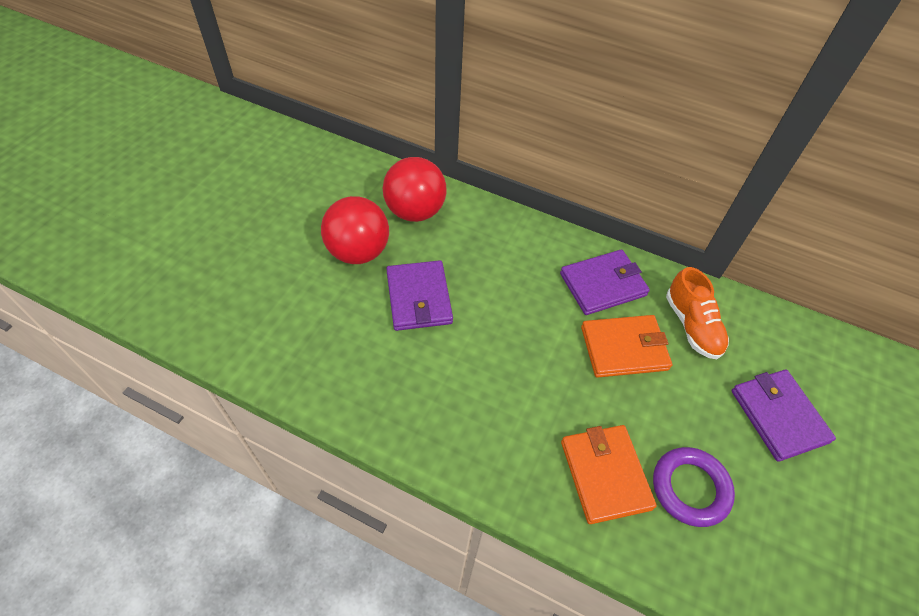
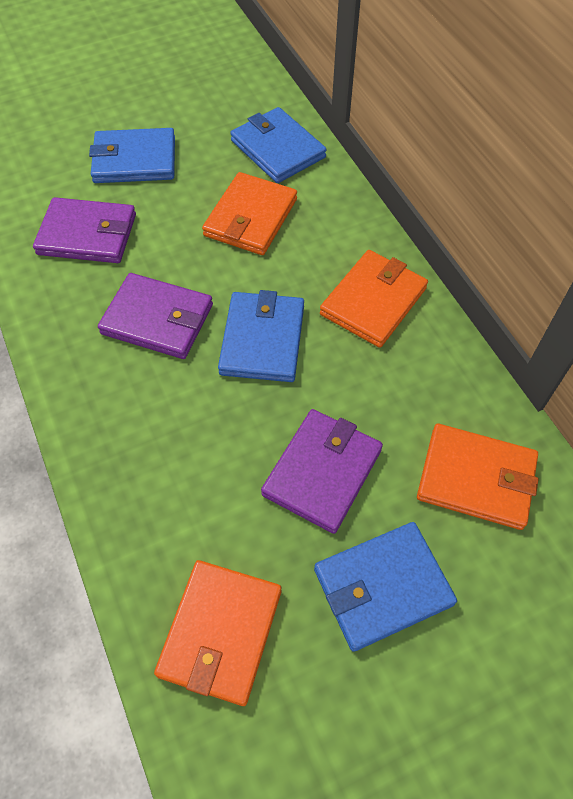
blue wallet: none = 0 -> [89,128,175,183] [218,290,304,382] [230,107,327,183] [314,522,457,652] = 4
orange shoe: [666,267,729,359] = 1 -> none = 0
orange wallet: [561,425,657,524] [581,315,672,378] = 2 -> [154,560,281,706] [202,172,297,255] [320,250,428,348] [417,424,539,530] = 4
purple ring: [653,447,735,527] = 1 -> none = 0
red ball: [321,196,389,264] [383,157,447,222] = 2 -> none = 0

